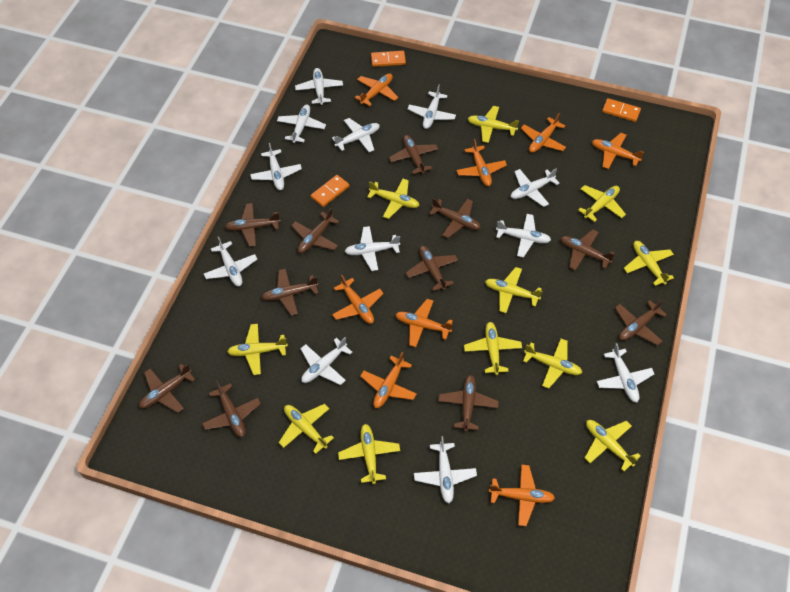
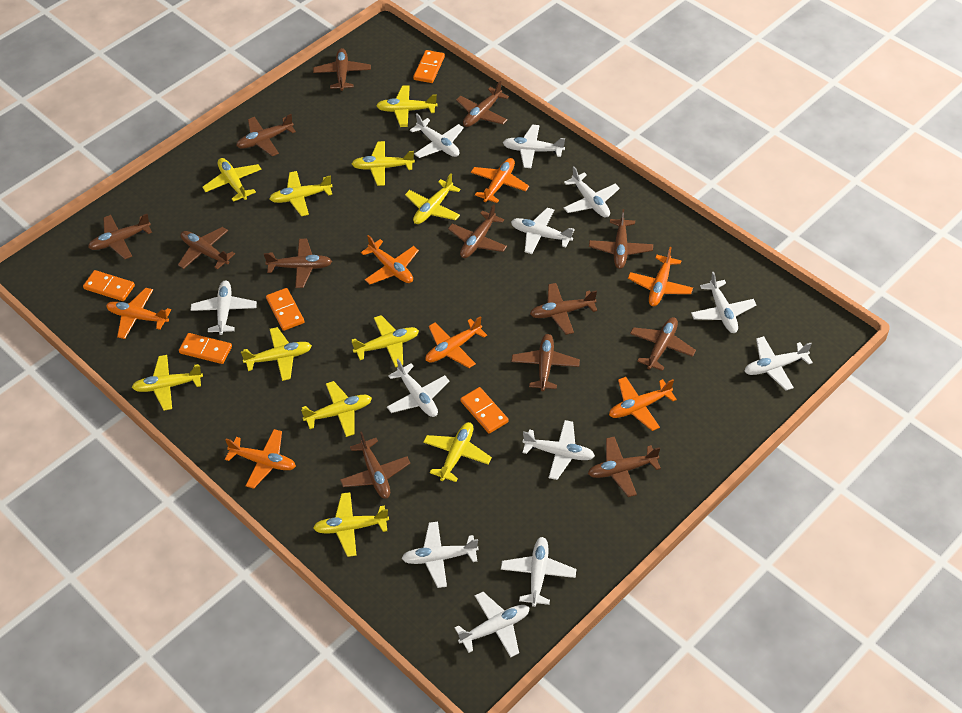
brown plane: [139,364,196,413] [202,380,261,437] [225,203,280,247] [261,268,319,316] [291,208,339,253] [389,135,438,174] [405,246,458,291] [429,198,481,238] [438,375,499,432] [561,230,615,270] [615,299,667,345] = 11 -> [88,214,152,259] [178,227,235,270] [236,114,296,156] [264,239,332,288] [313,48,371,91] [340,431,410,499] [448,204,507,258] [456,81,509,127] [511,334,580,391] [530,283,597,335] [588,437,661,497] [589,209,653,269] [630,317,696,371] = 13
orange domino: [311,175,350,207] [371,51,406,67] [602,98,641,122] = 3 -> [83,270,135,301] [179,333,232,364] [266,288,304,331] [413,50,445,83] [460,387,509,434] = 5
orange plane: [332,275,384,324] [355,73,398,106] [360,352,417,408] [395,299,453,347] [456,139,507,186] [489,464,555,526] [521,113,566,153] [592,133,644,169] = 8 -> [106,288,171,339] [225,429,296,489] [361,235,419,284] [426,316,487,368] [471,158,529,203] [609,377,677,431] [628,247,693,306] = 7

